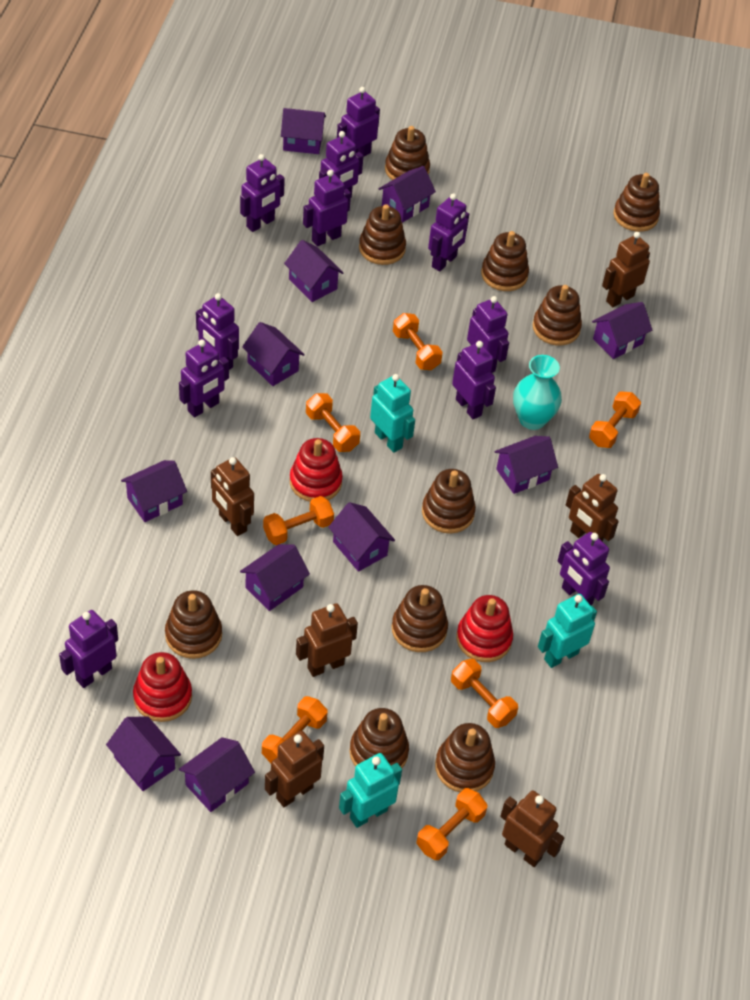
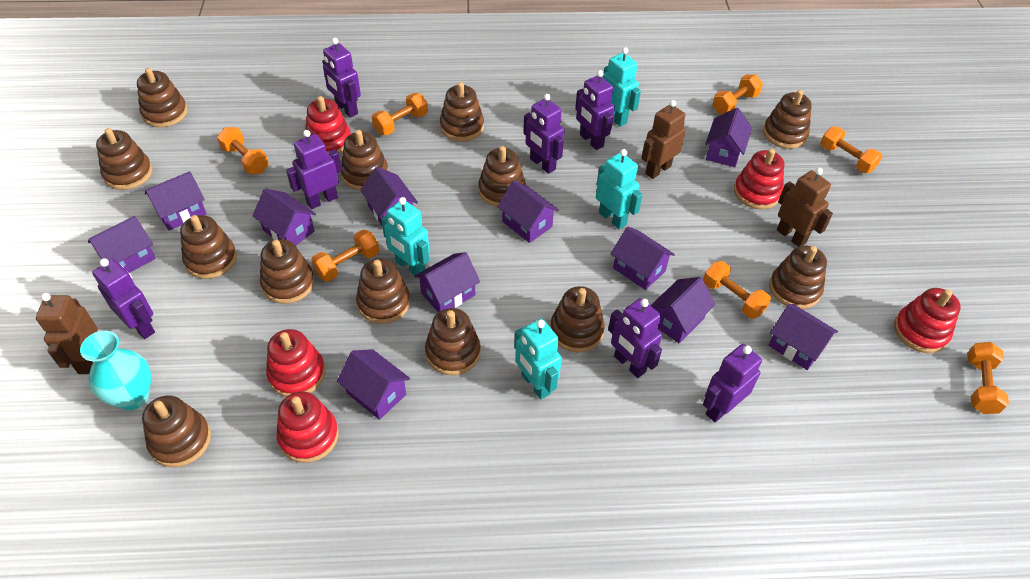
brown robot: [211,457,254,536] [265,731,324,807] [296,603,358,677] [500,790,564,867] [566,474,619,542] [602,232,650,307] = 6 -> [36,293,98,374] [641,100,686,179] [777,168,833,247] = 3
brown stacking toy: [165,590,222,659] [349,708,409,768] [359,204,406,265] [385,126,430,180] [392,585,448,652] [422,469,476,534] [435,723,495,792] [481,231,529,291] [533,285,582,346] [613,173,660,232] = 10 -> [96,128,152,190] [137,68,188,127] [142,395,211,467] [180,215,237,279] [260,239,315,304] [341,130,388,191] [356,259,410,324] [425,308,481,375] [440,82,484,141] [478,146,526,207] [550,286,605,353] [763,90,812,149] [769,245,827,309] = 13
purple robot: [59,610,118,688] [179,339,229,418] [196,293,239,370] [240,154,285,232] [303,170,351,246] [319,131,363,197] [337,87,380,157] [428,193,469,271] [452,341,496,419] [467,296,509,373] [557,532,610,606] = 11 -> [92,258,155,339] [286,130,342,209] [323,38,361,118] [523,94,565,174] [575,70,615,150] [608,298,662,378] [703,344,762,422] = 7
red stacking toy: [133,652,192,722] [290,438,343,502] [456,595,513,662] = 3 -> [266,329,325,397] [276,391,339,463] [305,96,351,154] [734,149,784,209] [894,288,961,353] = 5
turquoise robot: [339,753,402,828] [370,374,415,453] [538,594,597,668] = 3 -> [381,197,430,278] [514,319,562,399] [596,149,643,229] [603,47,641,127] = 4

